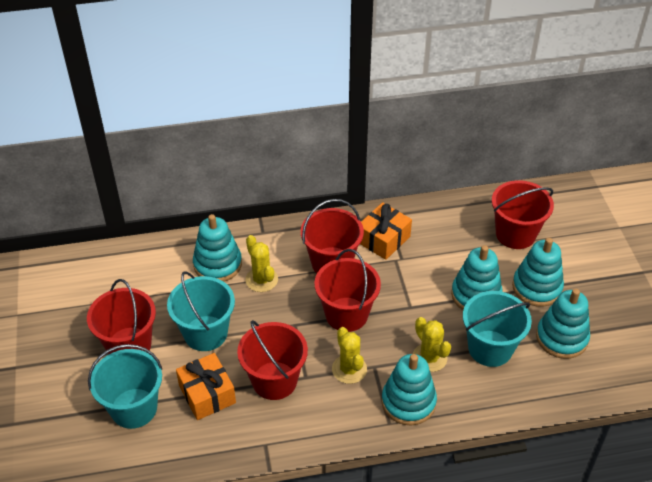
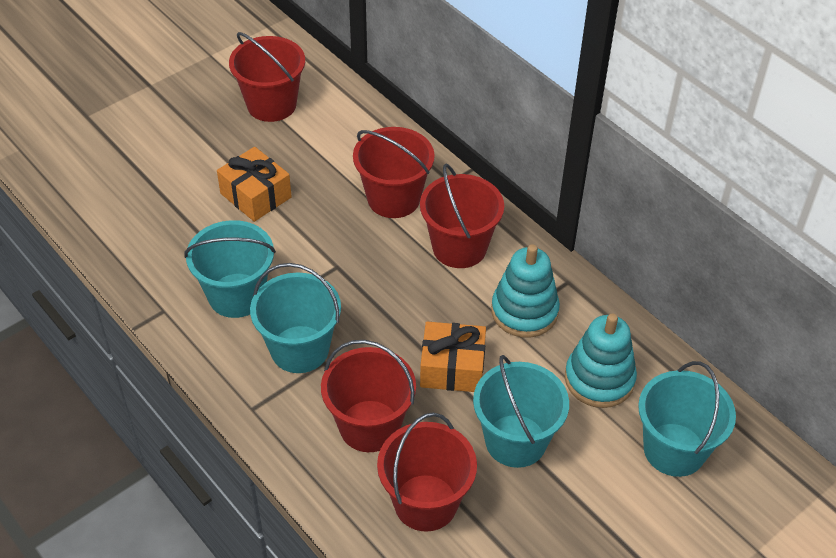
turquoise bucket: [88,344,162,429] [167,271,235,351] [463,291,532,367] = 3 -> [184,220,276,318] [250,263,341,373] [473,355,569,468] [638,361,736,477] = 4
turquoise stacking toy: [193,214,242,282] [382,354,437,425] [451,245,502,310] [512,238,564,307] [536,289,590,359] = 5 -> [491,244,560,338] [565,314,637,408] = 2
yellow cactus: [245,235,278,292] [332,327,367,384] [413,317,451,372] = 3 -> none = 0

